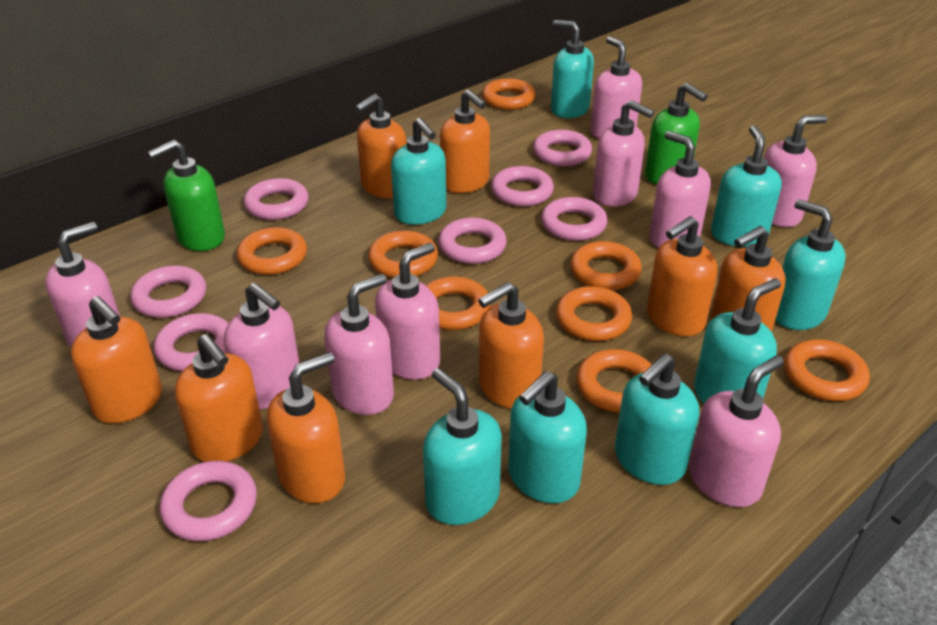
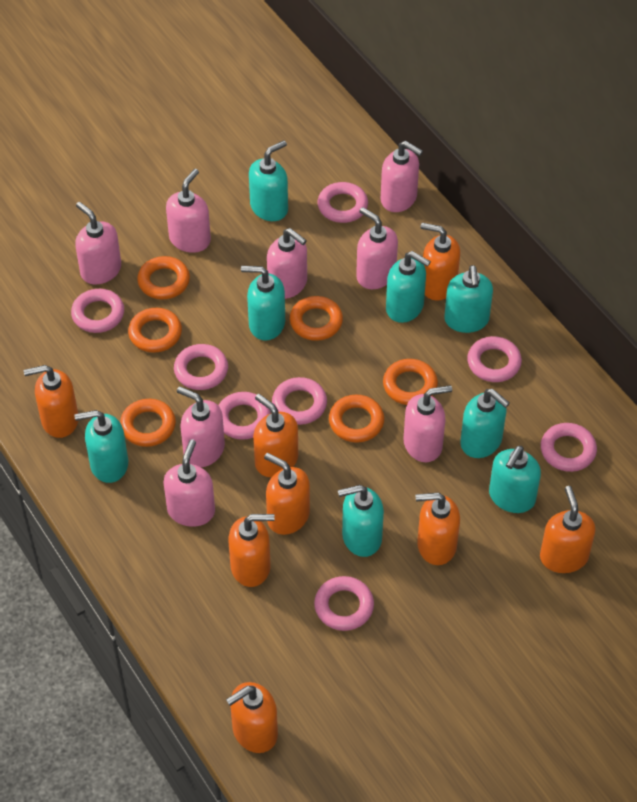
green soap dispenser: [148,140,225,251] [645,83,708,185] = 2 -> none = 0
orange ring: [237,227,307,275] [368,231,438,278] [426,277,491,330] [482,78,536,110] [556,286,632,341] [570,241,642,290] [577,349,652,412] [784,339,870,401] = 8 -> [120,399,176,447] [128,308,182,353] [137,256,190,299] [290,296,343,341] [329,395,384,443] [383,359,438,405] = 6
pink soap dispenser: [45,222,120,348] [224,283,299,409] [324,274,394,415] [375,243,440,380] [590,36,642,139] [593,100,655,207] [649,131,711,248] [689,355,784,507] [764,115,827,227] = 9 -> [75,202,121,284] [163,439,215,527] [166,169,211,253] [177,386,225,467] [267,228,307,299] [356,207,398,289] [381,141,423,212] [403,385,452,462] = 8

